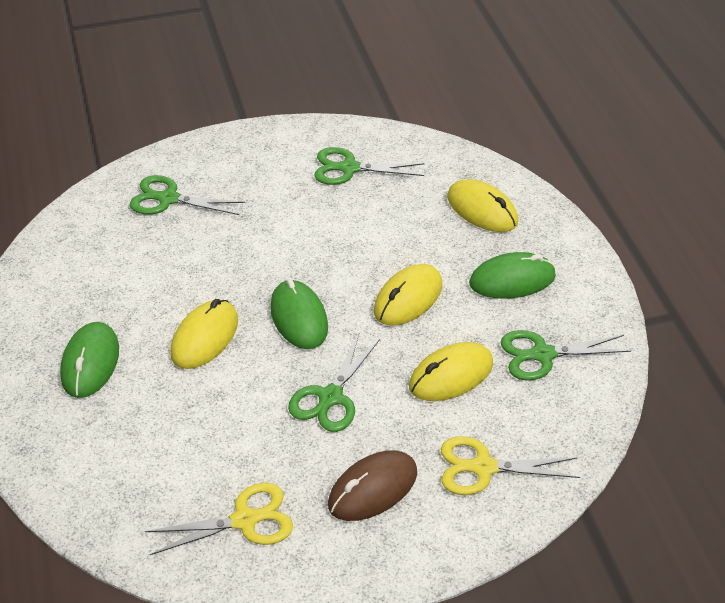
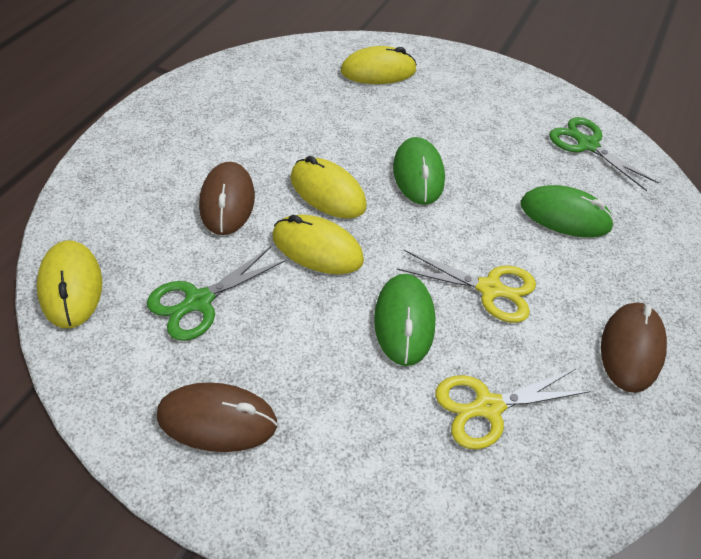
brown mouse: [328,450,417,521] = 1 -> [157,382,278,452] [199,162,255,235] [601,302,667,393] = 3
green scissors: [130,175,245,215] [288,334,380,432] [314,147,425,185] [501,330,631,381] = 4 -> [147,246,286,341] [549,117,659,191] = 2

